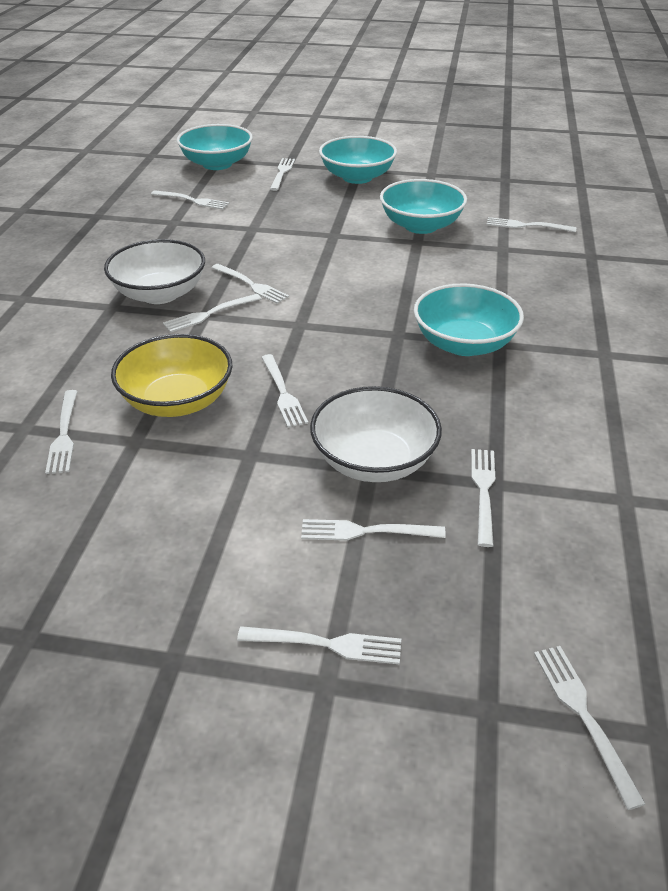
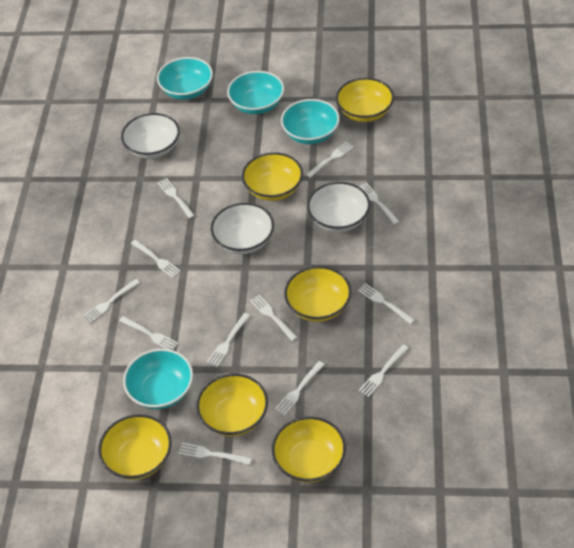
white bowl: [104,239,205,304] [310,386,442,482] = 2 -> [121,113,180,159] [211,203,274,254] [307,182,370,232] = 3
white fork: [45,390,77,474] [151,190,229,210] [163,294,262,332] [211,264,289,304] [237,626,401,664] [261,354,308,428] [270,158,295,191] [301,519,446,541] [471,449,495,547] [487,217,576,232] [534,646,646,810] = 11 -> [83,279,140,323] [119,316,178,350] [131,239,181,278] [157,178,195,219] [178,442,252,465] [207,313,250,367] [250,295,298,341] [274,361,325,416] [306,142,354,178] [358,283,415,324] [358,345,409,397] [360,183,400,225] = 12
yellow bowl: [111,334,233,417] = 1 -> [98,414,172,480] [196,374,268,436] [242,152,303,201] [272,416,346,483] [284,266,351,322] [336,78,394,122] = 6

